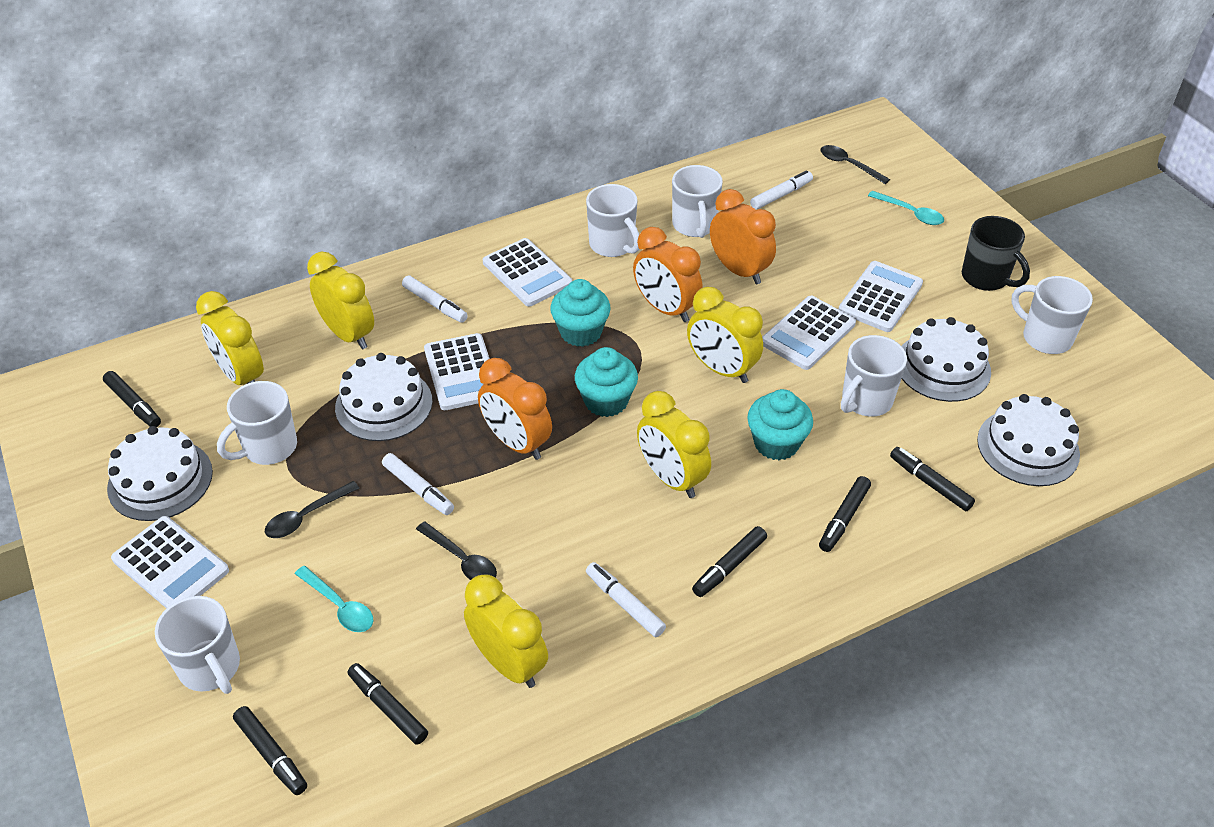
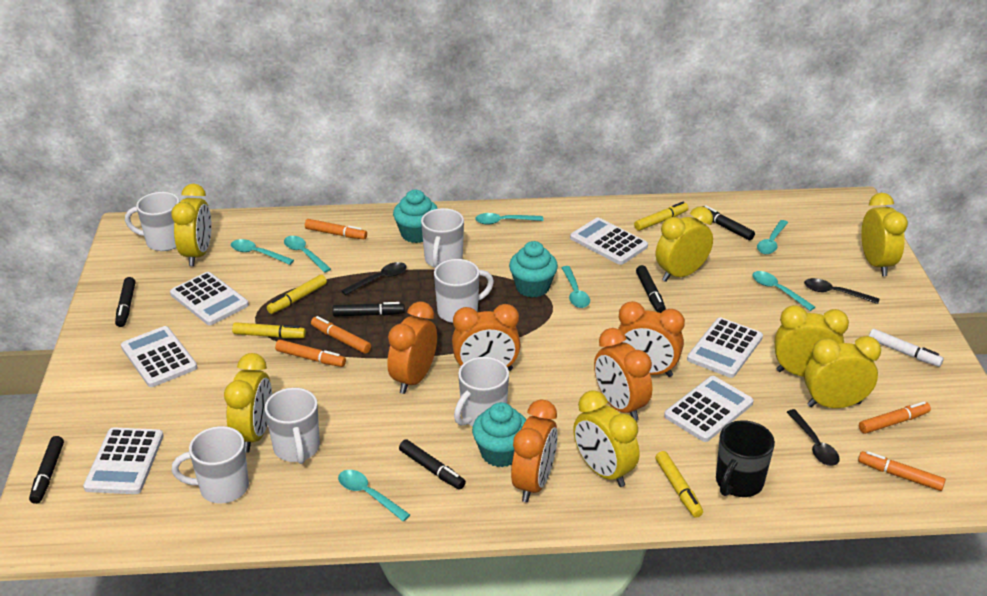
orange clock: [478,358,552,460] [633,227,703,322] [710,189,776,284] = 3 -> [387,301,437,394] [452,304,520,371] [511,400,558,502] [594,328,652,421] [618,301,685,377] = 5
orange marker: none = 0 -> [275,340,346,367] [305,219,367,239] [311,316,371,354] [858,451,946,491] [859,401,931,434] = 5
turquoise spoon: [295,566,373,632] [868,191,944,225] = 2 -> [231,239,294,265] [284,236,331,273] [338,470,410,521] [475,213,543,225] [562,266,590,308] [752,271,815,311] [757,220,788,254] = 7
white cake: [107,426,213,521] [335,353,432,441] [902,317,991,402] [977,394,1080,486] = 4 -> none = 0
white calculator: [111,516,229,609] [424,333,490,410] [483,238,572,307] [762,296,856,370] [838,261,923,332] = 5 -> [83,427,164,494] [121,326,197,387] [170,272,249,325] [570,218,648,265] [664,376,754,442] [687,317,763,378] = 6
white marker: [382,453,454,515] [402,276,468,323] [586,562,666,637] [750,170,813,210] = 4 -> [869,329,944,367] = 1
yellow clock: [196,291,264,385] [307,252,374,349] [464,574,548,688] [637,391,711,498] [687,287,763,383] = 5 -> [171,184,212,266] [224,353,272,453] [573,390,640,487] [656,206,713,282] [775,305,849,377] [804,336,881,408] [861,193,908,276] = 7
yellow marker: none = 0 -> [232,322,306,338] [267,274,327,314] [634,202,689,231] [655,451,703,518] = 4

